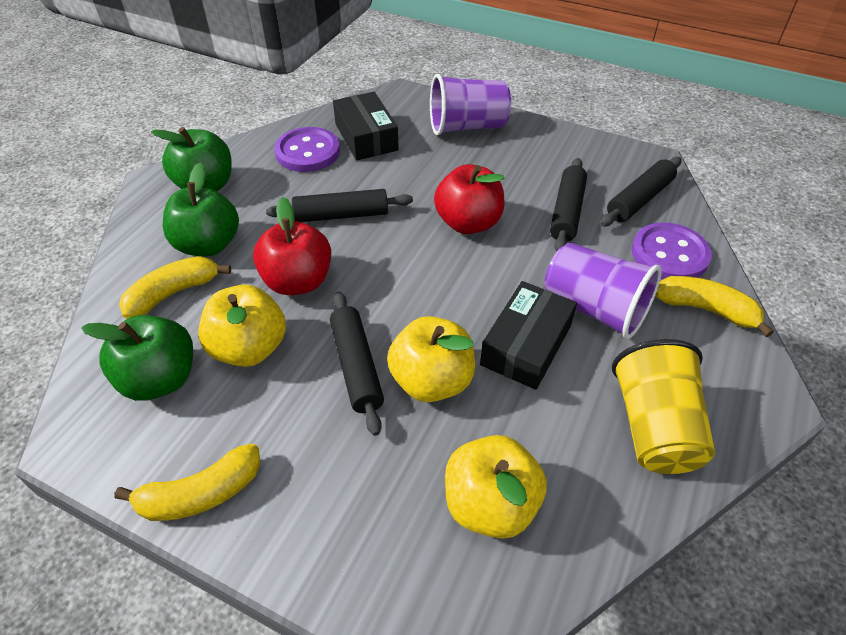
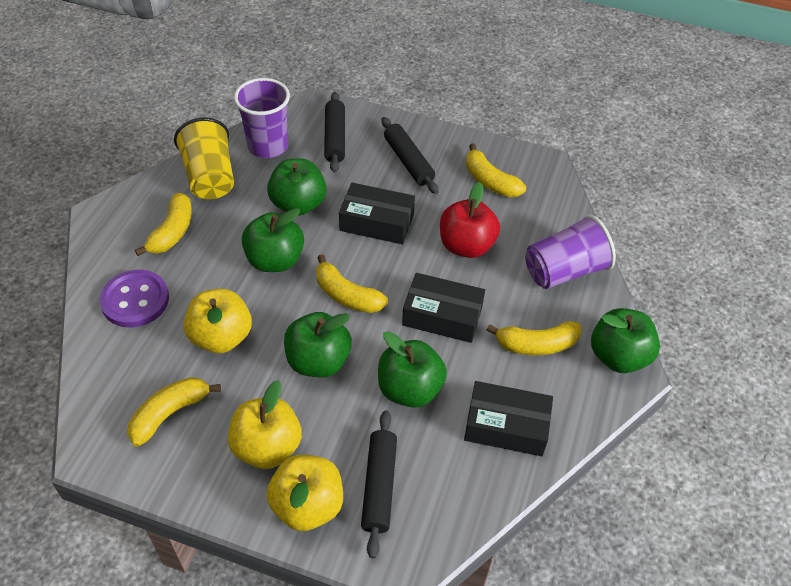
black box: [333,92,399,161] [480,281,577,390] = 2 -> [339,183,415,244] [402,273,485,343] [464,381,553,456] = 3
black rolling pin: [266,189,413,222] [330,292,384,436] [550,158,587,251] [600,157,682,227] = 4 -> [324,92,345,173] [361,411,397,558] [382,117,439,194] = 3
green apple: [81,315,193,401] [151,127,232,191] [163,163,239,256] = 3 -> [242,208,304,272] [267,158,327,216] [284,312,352,377] [378,331,447,408] [591,308,660,373] = 5
purple button: [274,127,340,172] [632,222,712,279] = 2 -> [100,270,169,327] = 1
red apple: [253,197,331,295] [434,164,505,234] = 2 -> [440,182,500,258] = 1
yellow banana: [114,444,261,521] [119,256,231,319] [655,276,774,337] = 3 -> [128,377,221,446] [135,193,192,256] [316,254,388,313] [466,144,526,197] [487,321,581,355] = 5

